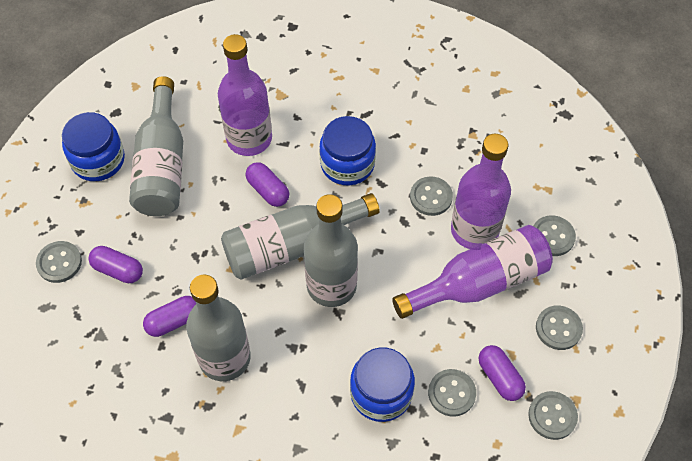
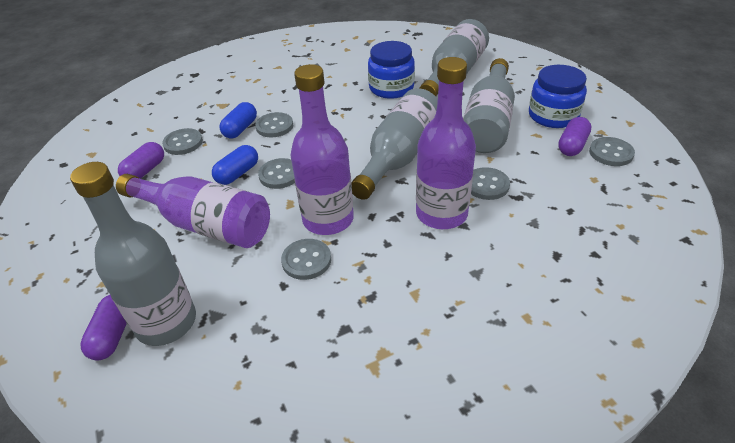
blue capsule: none = 0 -> [212,145,258,185] [219,102,257,139] = 2
blue jar: [62,112,125,181] [319,116,376,185] [350,347,415,422] = 3 -> [368,41,415,99] [529,65,587,128] = 2
purple capsule: [88,246,143,283] [143,296,196,337] [246,162,289,207] [479,345,526,401] = 4 -> [80,295,127,361] [118,142,164,179] [558,117,592,156] = 3

